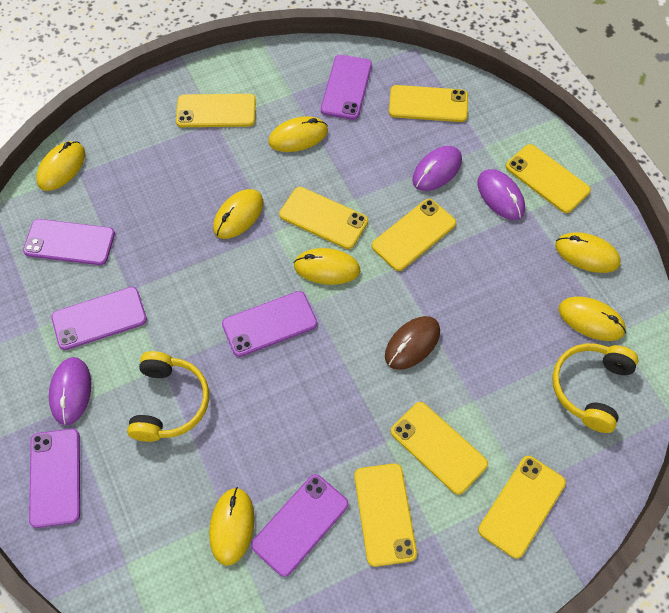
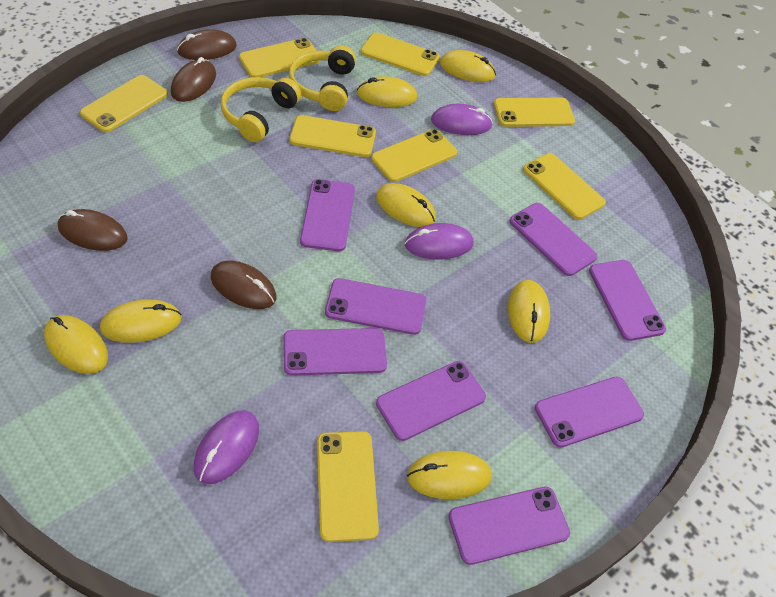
brown mouse: [385,316,440,370] = 1 -> [58,209,128,251] [171,57,216,102] [177,29,237,60] [211,261,276,309] = 4
purple phone: [23,219,115,265] [29,429,80,528] [51,287,147,350] [222,291,317,357] [251,474,348,577] [321,55,372,120] = 6 -> [284,328,387,376] [300,179,355,251] [325,278,426,335] [376,361,486,441] [448,487,570,565] [510,203,597,276] [535,377,644,448] [589,260,666,341] = 8

